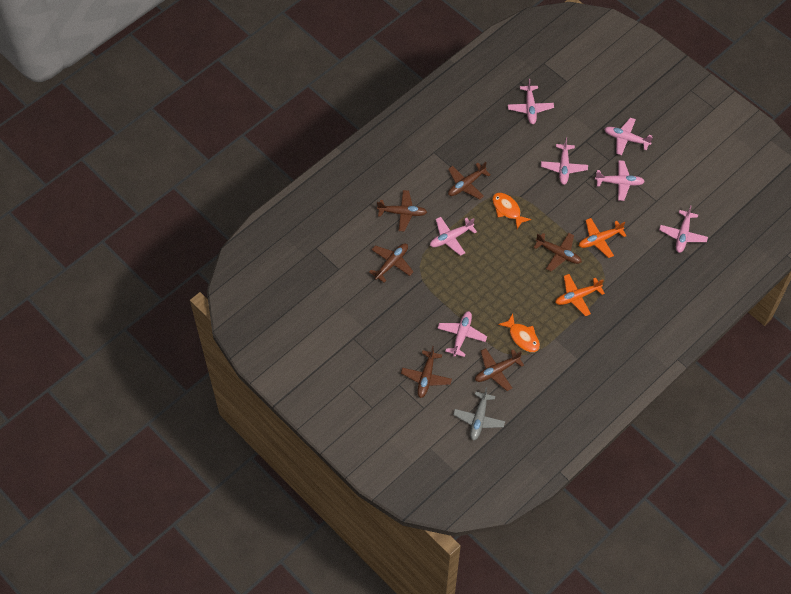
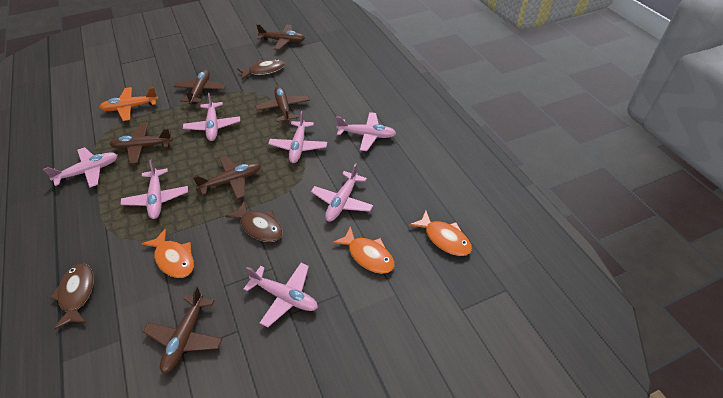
brown fish: none = 0 -> [49,264,94,330] [225,201,282,242] [237,59,285,80] = 3
grey plane: [453,387,505,441] = 1 -> none = 0
orange fish: [492,193,531,229] [498,313,540,352] = 2 -> [141,228,194,278] [332,226,394,274] [409,211,472,256] = 3
orange plane: [555,274,605,316] [579,218,627,258] = 2 -> [99,87,159,121] = 1

